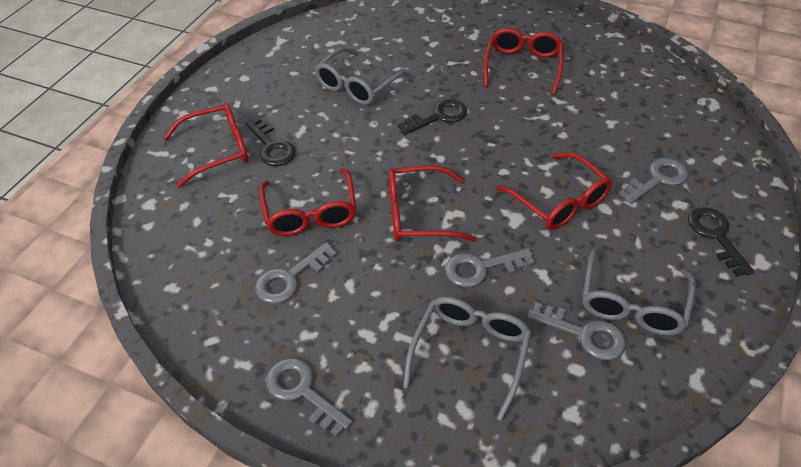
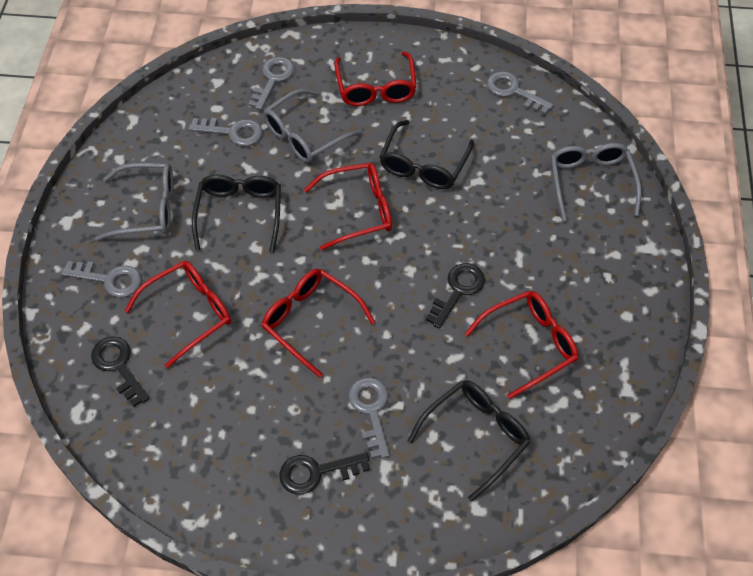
black glasses: none = 0 -> [192,174,281,253] [380,120,474,189] [408,380,531,502] = 3

